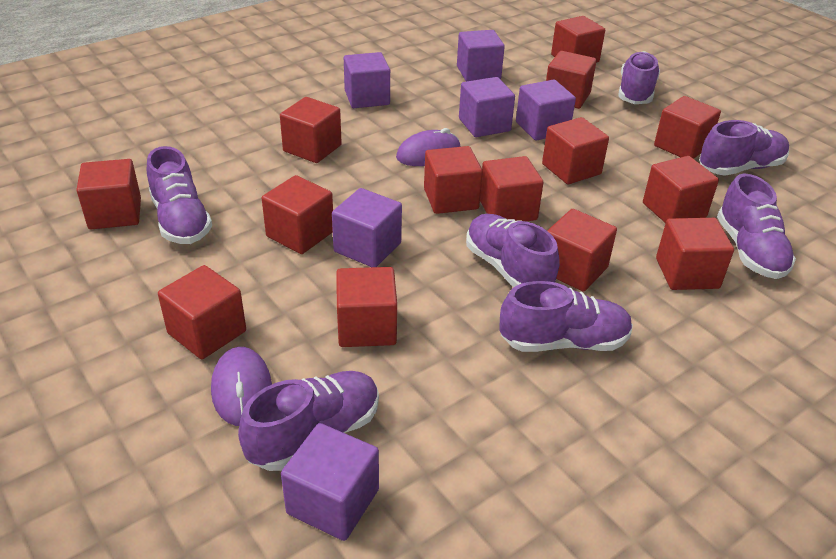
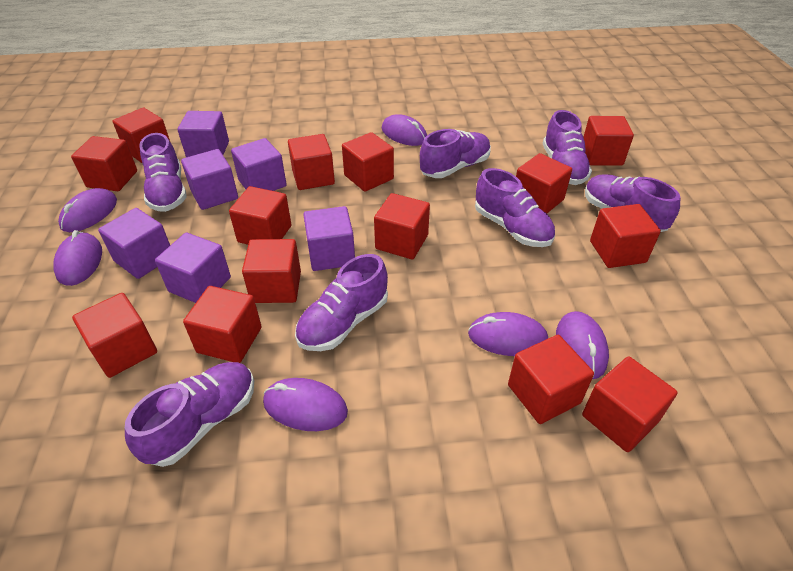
purple mouse: [211,347,272,426] [396,128,460,166] = 2 -> [54,230,102,286] [58,188,117,232] [263,378,348,431] [382,114,427,146] [468,312,548,356] [556,311,609,379] = 6

